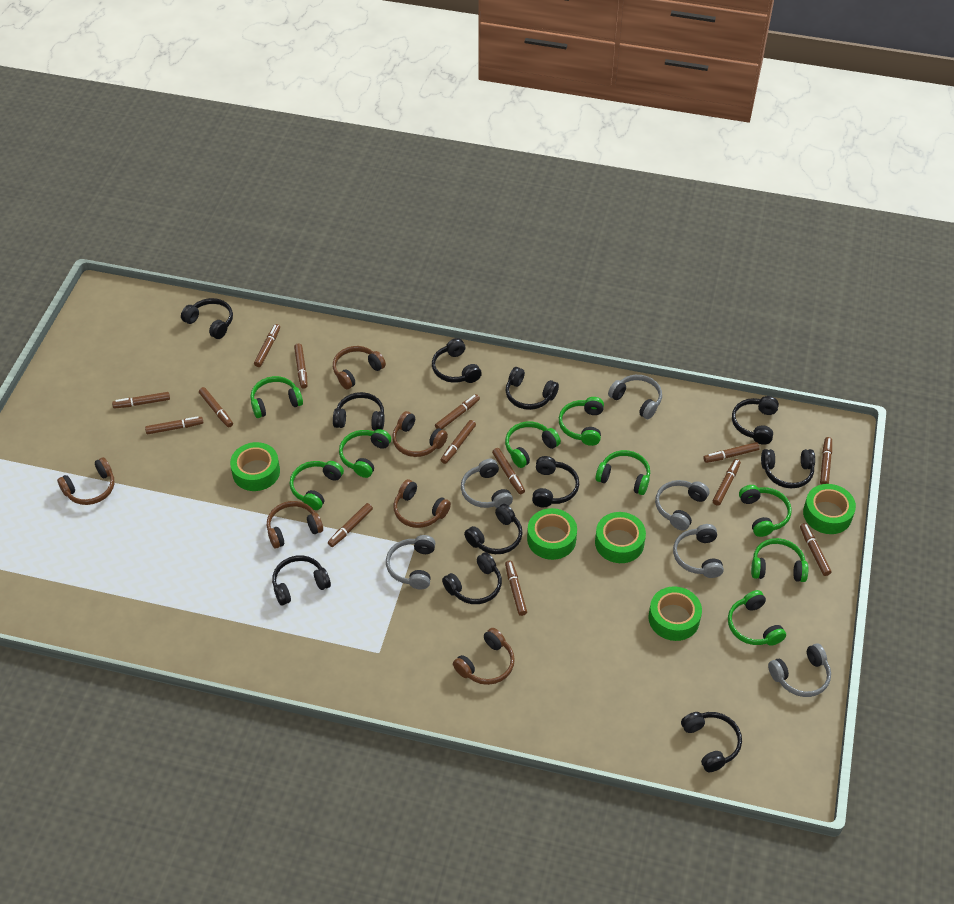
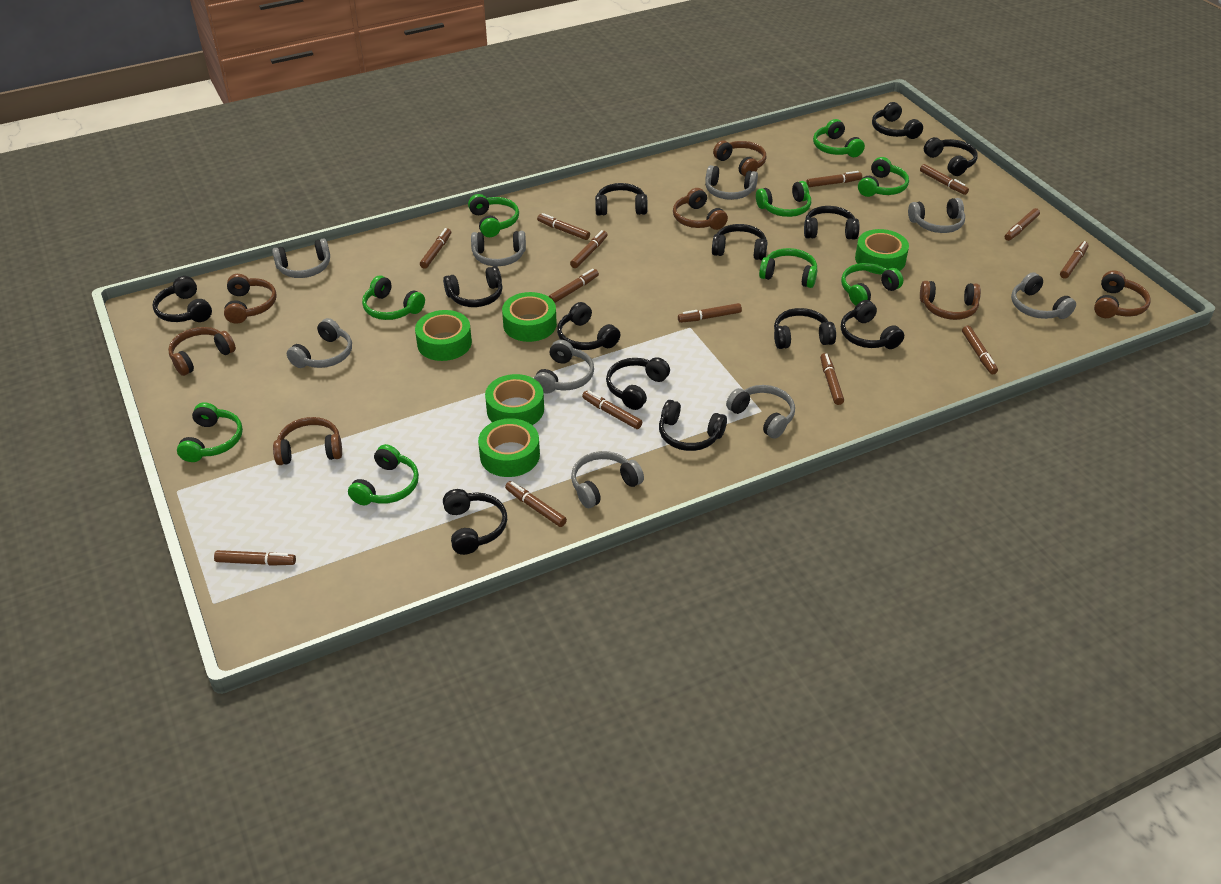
black headphones: [181,298,233,339] [272,555,331,605] [333,392,385,430] [432,338,482,383] [442,552,502,604] [464,504,523,554] [506,367,559,410] [532,456,579,507] [681,712,742,772] [732,396,779,445] [761,449,815,488] = 11 -> [152,276,212,322] [443,266,502,307] [443,489,507,555] [557,302,620,350] [595,183,648,216] [606,357,670,410] [659,400,727,451] [712,224,768,260] [774,308,836,349] [804,206,859,240] [841,300,904,349] [872,102,923,139] [924,137,978,176] = 13
brown headphones: [57,457,115,505] [267,501,323,548] [333,346,386,389] [392,411,448,457] [393,479,451,528] [453,628,515,685] = 6 -> [168,327,236,376] [224,274,277,324] [273,417,342,465] [673,188,728,230] [713,140,767,177] [920,281,981,320] [1094,270,1151,318] = 7
grey headphones: [386,535,435,589] [461,459,513,508] [608,375,662,419] [655,480,709,531] [673,524,724,578] [768,643,831,697] = 6 -> [272,238,330,278] [287,318,352,368] [471,231,526,266] [534,340,594,394] [571,451,644,508] [705,165,758,200] [726,385,795,439] [908,198,965,233] [1011,272,1076,319] = 9

